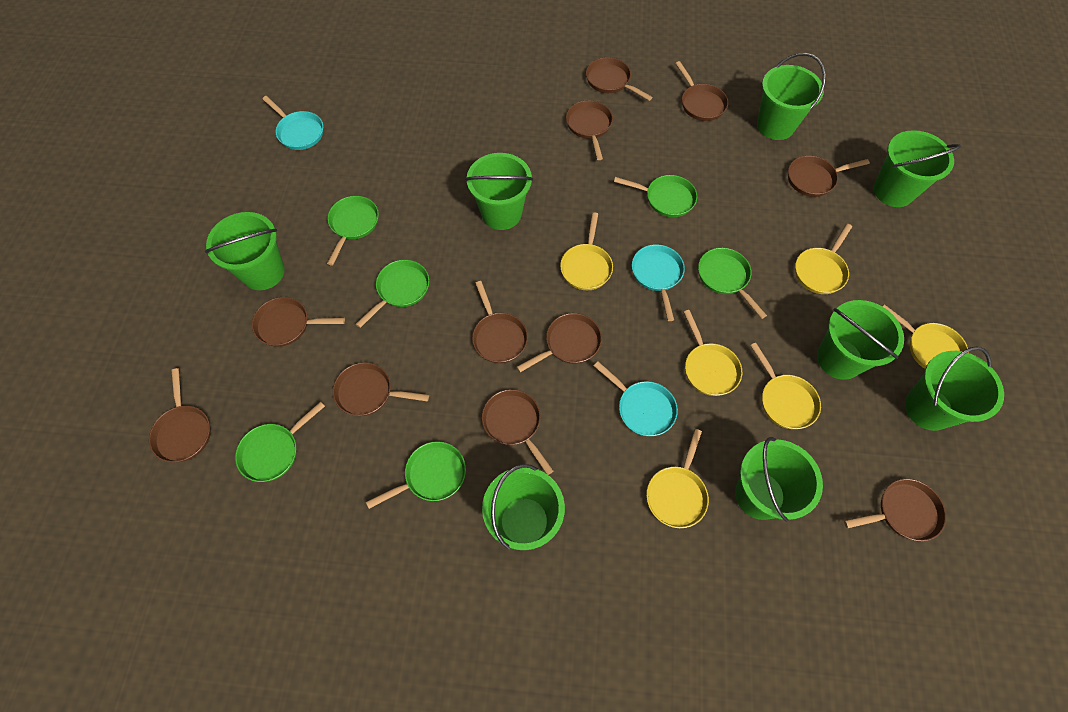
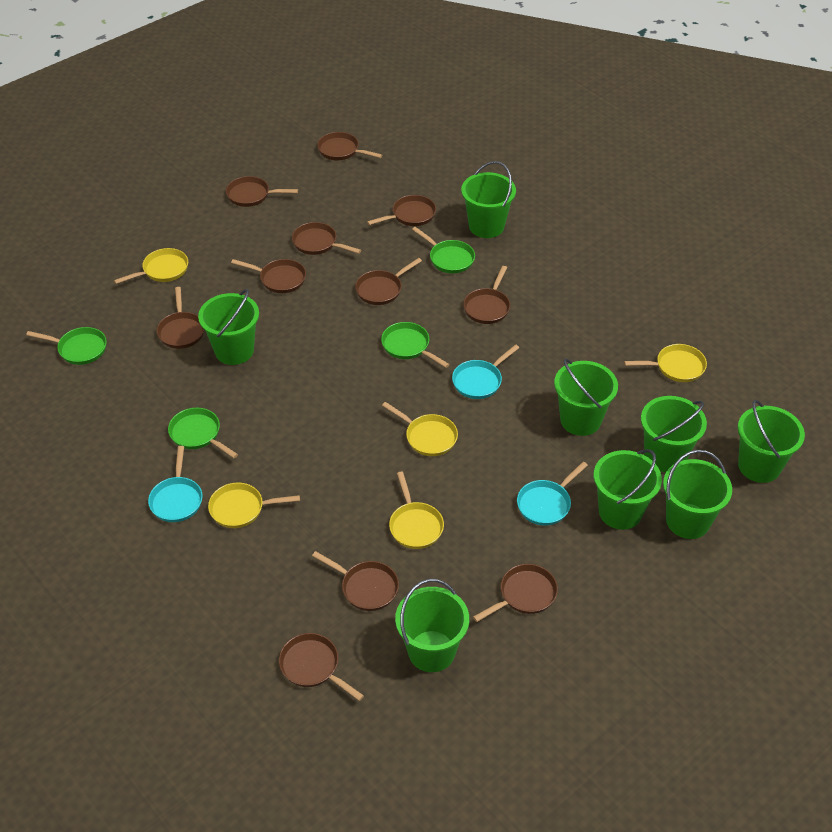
green pan: [235,402,325,482] [327,196,379,266] [356,260,429,328] [366,441,466,509] [614,175,697,217] [698,248,767,319] = 6 -> [26,327,107,365] [168,408,238,458] [381,322,450,368] [412,227,475,273] = 4
yellow pan: [560,212,613,290] [646,429,709,528] [684,310,742,396] [750,343,821,429] [795,224,852,294] [882,304,969,369] = 6 -> [114,248,188,284] [208,483,300,528] [382,402,458,456] [389,472,444,549] [624,344,707,382] = 5

